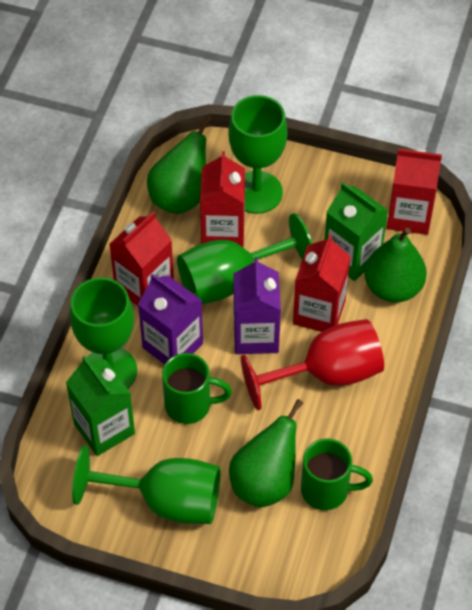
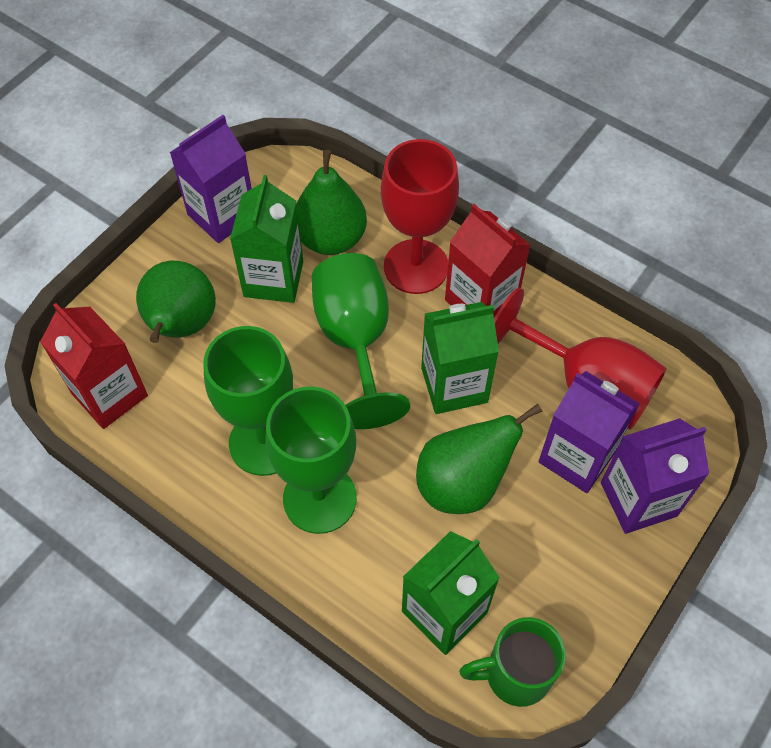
green carton: [66,356,135,456] [324,182,388,281] = 2 -> [230,175,303,303] [402,531,500,655] [421,302,499,414] = 3
green goblet: [70,277,137,389] [72,446,220,524] [177,213,312,304] [228,95,287,214] = 4 -> [203,326,293,476] [265,387,357,534] [312,253,410,429] = 3
green mug: [162,353,232,424] [301,439,373,510] = 2 -> [459,617,566,707] = 1
purple carton: [138,274,203,364] [233,257,281,354] = 2 -> [169,115,252,243] [538,371,640,493] [601,418,709,534] = 3
red carton: [109,212,174,306] [200,151,245,248] [293,234,351,332] [387,148,442,235] = 4 -> [40,303,148,429] [445,204,530,318] = 2
red goblet: [241,319,384,410] = 1 -> [381,139,459,294] [494,288,667,430] = 2

